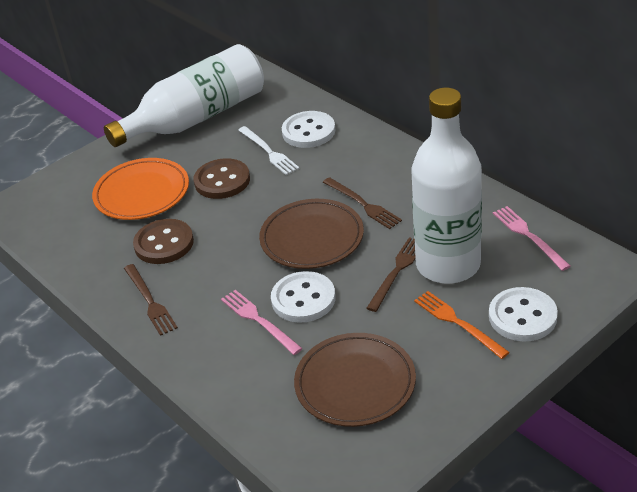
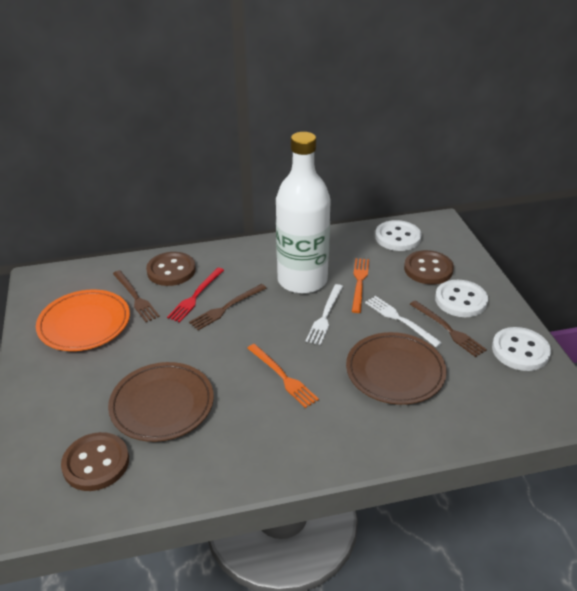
brown button: [133,219,194,264] [194,158,250,199] = 2 -> [61,432,129,491] [146,252,196,286] [404,250,454,285] = 3
orange fork: [414,291,510,359] = 1 -> [247,344,319,408] [352,258,369,313] = 2
pink fork: [221,290,303,355] [493,206,571,271] = 2 -> none = 0
red fork: none = 0 -> [167,267,224,322] = 1
white bottle: [104,44,264,147] [412,88,482,284] = 2 -> [276,132,331,294] = 1
white fork: [238,126,299,175] = 1 -> [306,284,343,345] [365,296,442,347] = 2

